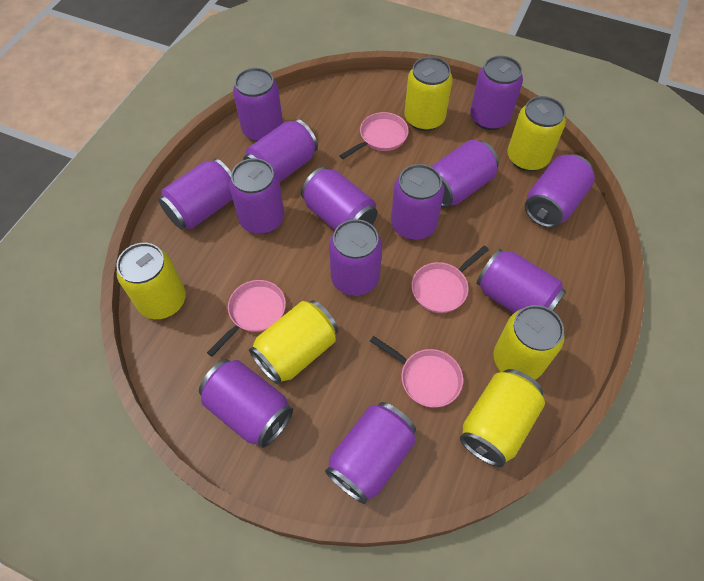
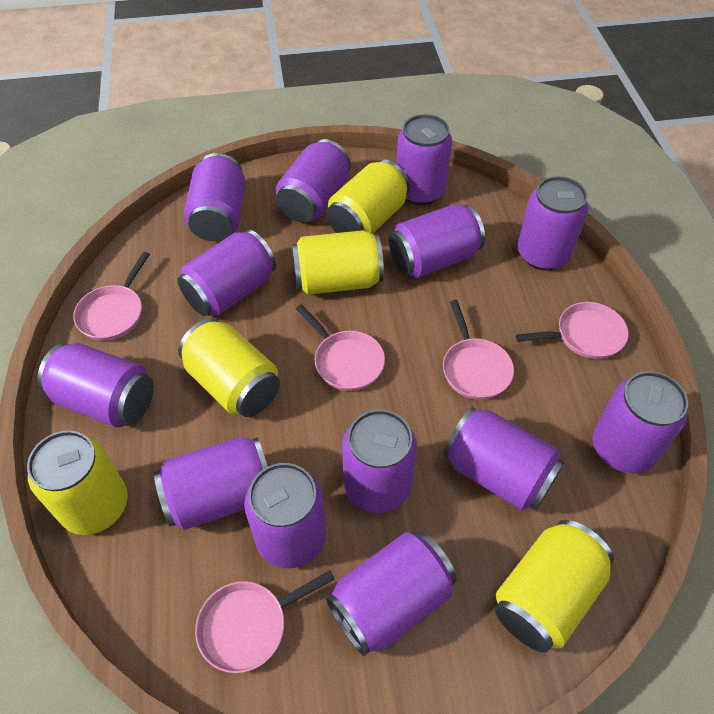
pink pan: [207,280,286,356] [339,112,409,159] [370,336,463,407] [412,246,489,313] = 4 -> [73,252,150,341] [195,570,335,673] [296,304,385,391] [443,300,514,400] [516,302,629,359] = 5
yellow can: [116,243,186,319] [249,300,338,385] [404,56,453,131] [460,369,545,467] [493,305,564,380] [507,96,566,171] = 6 -> [27,430,128,535] [178,318,280,417] [292,230,384,295] [327,160,410,234] [495,520,614,653] = 5

